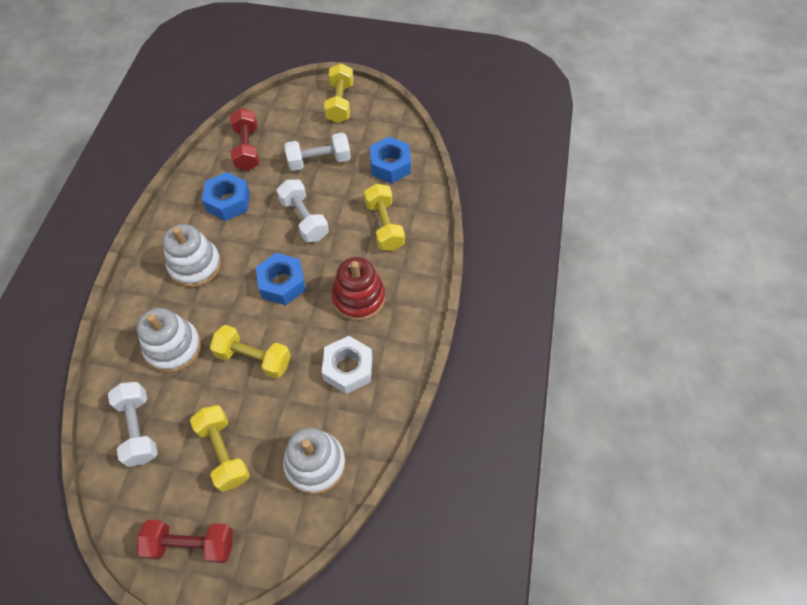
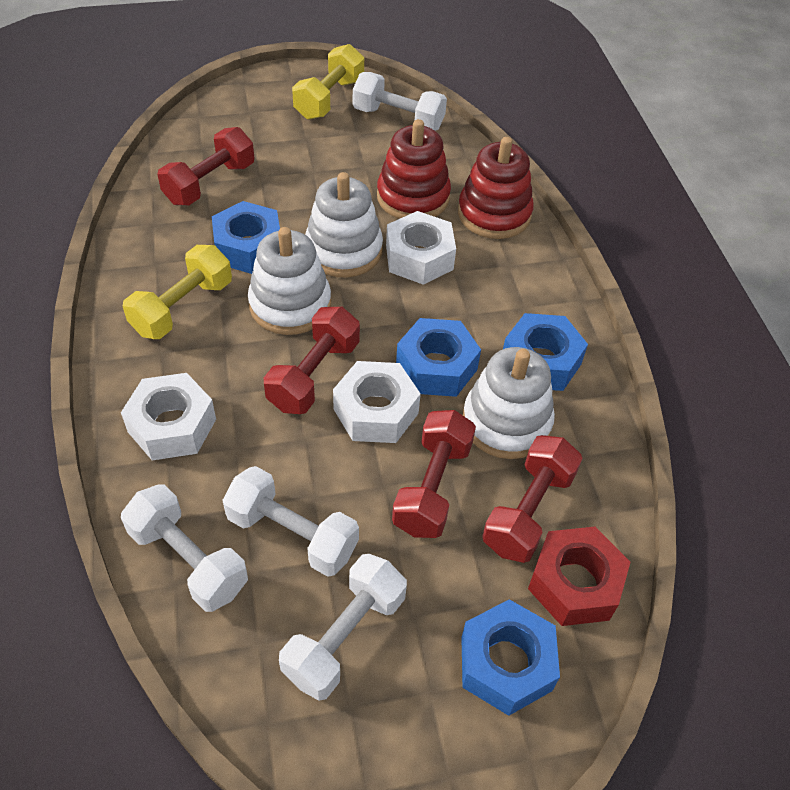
blue nut: [202,172,250,221] [256,253,306,305] [370,137,411,183] = 3 -> [212,201,280,274] [396,318,481,397] [461,599,560,716] [503,313,588,391] = 4
red dumbbell: [137,520,233,563] [230,108,260,171] = 2 -> [157,127,254,205] [264,307,360,414] [392,410,476,538] [482,435,583,563] = 4
red nut: none = 0 -> [528,527,630,626] = 1
red stacking toy: [331,257,385,321] = 1 -> [377,119,451,219] [458,137,534,239] = 2
white dumbbell: [108,382,158,467] [277,179,329,242] [284,133,351,171] = 3 -> [121,484,248,612] [222,466,359,577] [279,554,407,701] [353,72,447,131] = 4
white nut: [322,336,372,394] = 1 -> [121,373,216,461] [333,361,421,443] [386,211,456,285] = 3
yellow dumbbell: [190,405,250,492] [210,325,291,379] [324,63,353,123] [364,184,405,251] = 4 -> [123,245,232,339] [292,44,364,120] = 2

